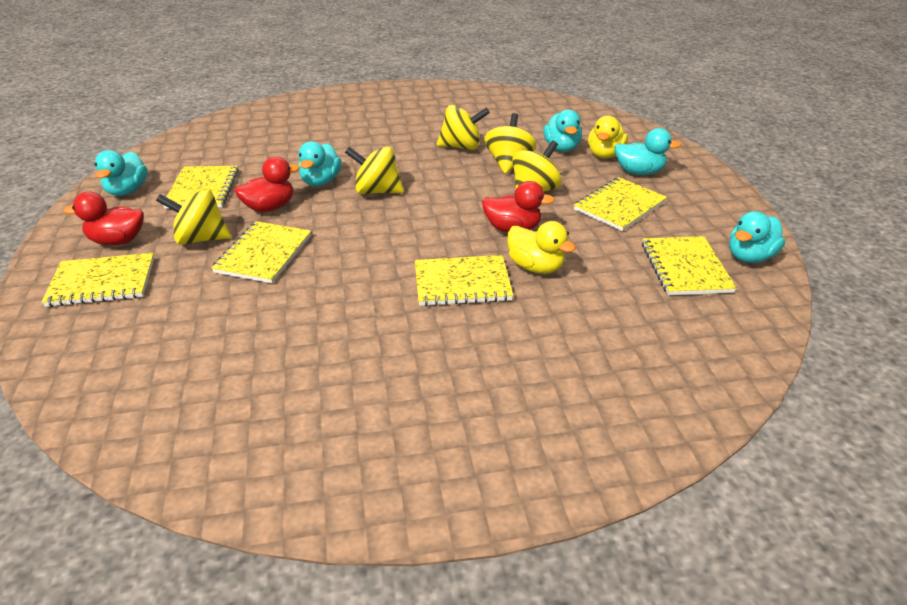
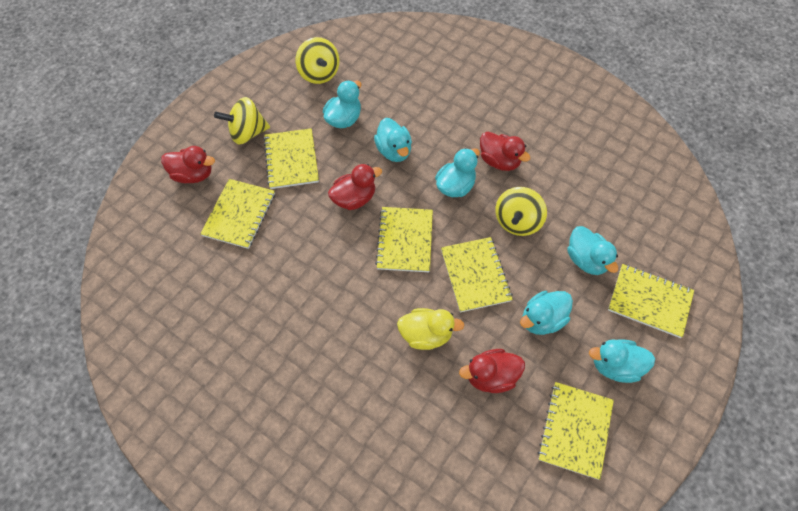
red duck: [64,191,144,245] [235,156,300,212] [482,181,555,232] = 3 -> [161,146,215,183] [328,164,382,210] [459,349,525,393] [480,131,530,171] = 4
turquoise duck: [95,150,148,196] [298,141,342,186] [543,109,582,152] [614,128,681,175] [729,211,785,263] = 5 -> [323,80,361,128] [374,118,412,162] [435,148,480,197] [520,291,573,335] [567,226,618,275] [589,339,655,383] = 6
yellow duck: [507,221,576,274] [588,116,628,159] = 2 -> [397,308,465,350] = 1
yellow spinning top: [156,189,231,245] [345,147,404,194] [437,105,490,150] [484,113,537,174] [512,141,562,192] = 5 -> [214,97,270,145] [296,37,339,84] [495,187,547,236] = 3

